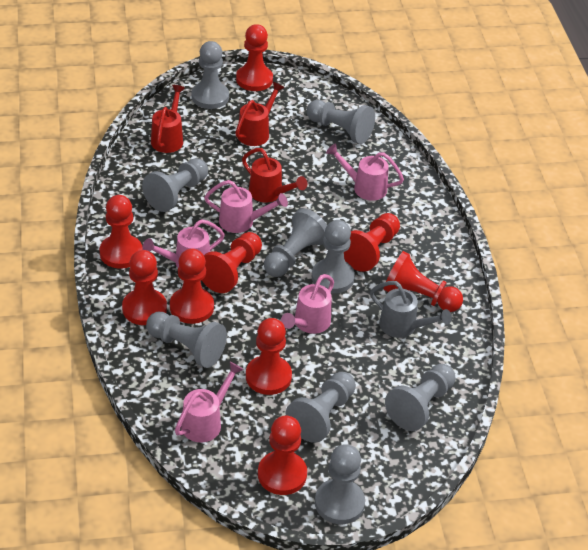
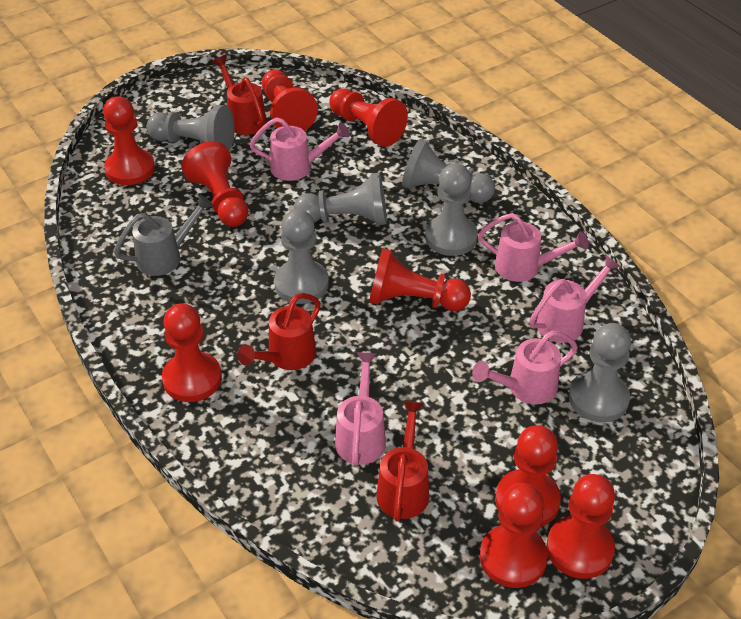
grey pawn: [142,158,208,212] [146,312,227,368] [192,41,229,109] [264,208,327,277] [286,372,356,443] [307,100,375,144] [312,220,355,293] [315,444,365,524] [385,364,455,431] = 9 -> [147,105,235,150] [274,209,329,304] [294,173,387,225] [402,139,495,203] [425,163,478,256] [569,323,631,422] = 6

